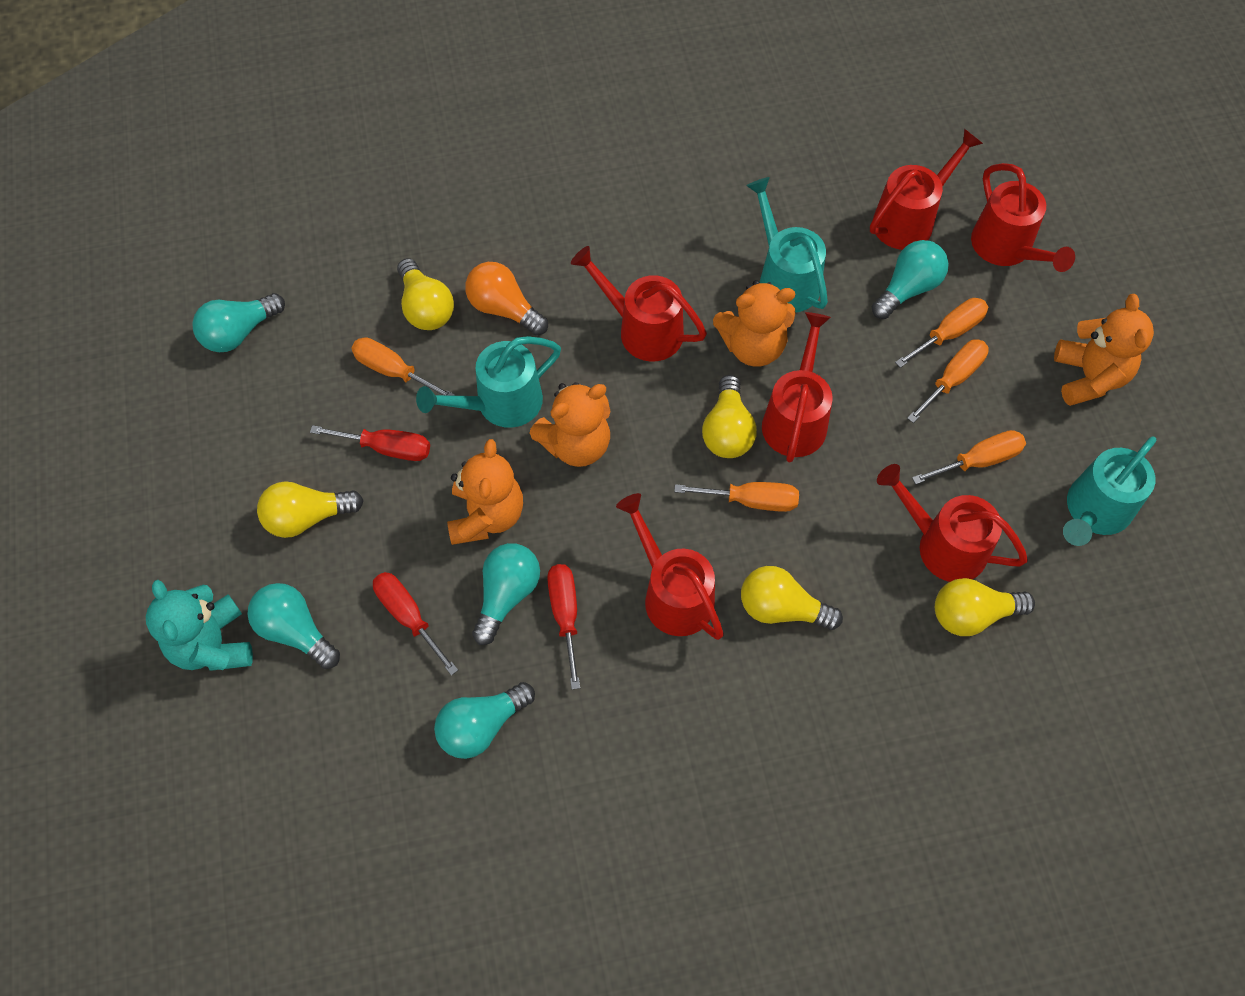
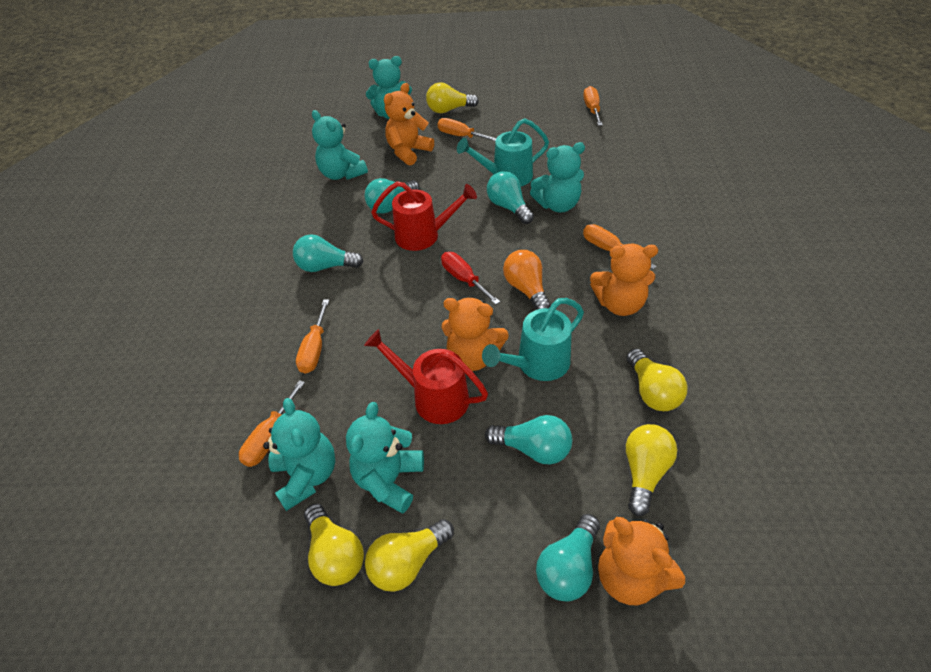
red screwdriver: [310,425,430,461] [373,572,458,676] [547,564,580,690] = 3 -> [441,252,500,305] = 1
red watering can: [571,246,707,361] [616,493,724,640] [762,312,833,462] [870,129,983,250] [877,464,1028,582] [971,163,1075,272] = 6 -> [364,329,488,424] [371,181,477,251] = 2
turquoise teddy bear: [146,580,253,671] = 1 -> [263,398,335,511] [312,110,368,180] [346,402,424,514] [366,56,412,119] [530,142,585,213] = 5
turquoise watering can: [416,336,561,428] [746,177,828,313] [1063,436,1157,546] = 3 -> [457,118,549,186] [482,298,584,381] = 2

